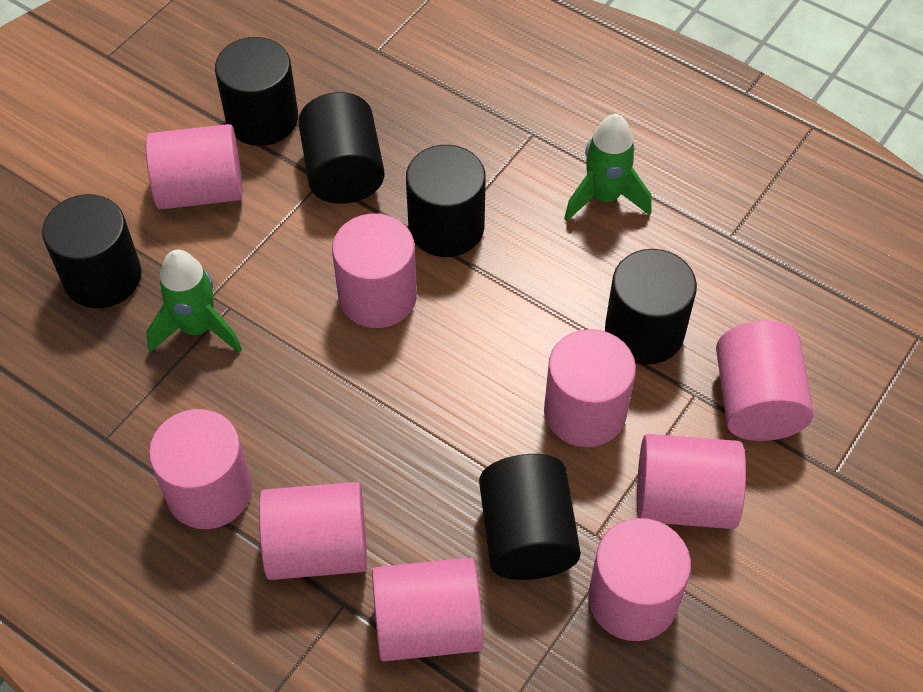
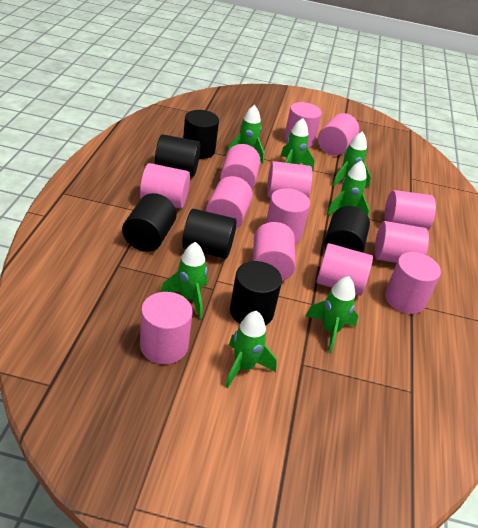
green rocket: [146,250,242,353] [564,114,652,221] = 2 -> [161,242,207,319] [225,311,277,388] [227,105,264,164] [281,118,314,171] [305,276,358,353] [326,161,369,216] [332,131,371,188] = 7
pink cylinder: [146,124,243,210] [149,409,252,529] [259,482,367,580] [332,214,417,328] [372,557,483,661] [544,329,636,447] [589,518,691,641] [637,434,746,529] [716,320,814,441] = 9 -> [140,163,190,209] [140,292,192,364] [205,176,253,228] [220,144,260,189] [253,222,295,281] [266,188,310,244] [267,161,312,198] [284,102,322,148] [316,243,373,296] [318,113,359,156] [375,221,429,263] [384,190,436,230] [385,252,441,314] = 13

